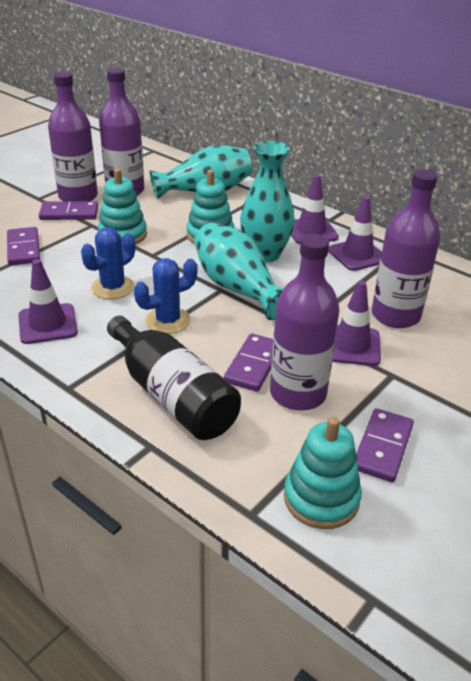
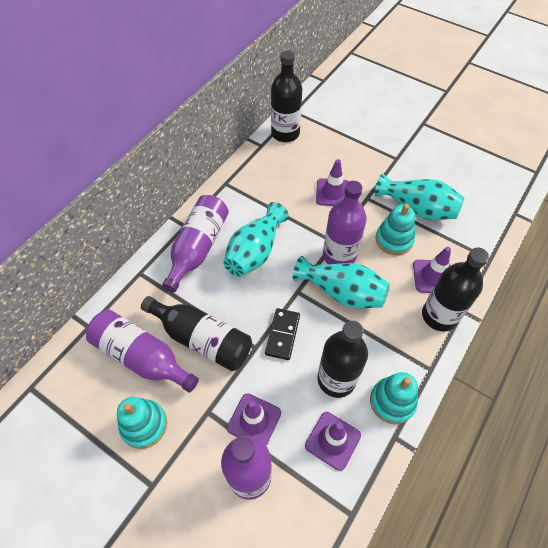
black bottle: [107,316,241,440] = 1 -> [141,296,252,371] [271,50,303,142] [317,321,368,398] [422,248,489,331] = 4
black domino: none = 0 -> [265,308,300,360] = 1
blue cactus: [81,227,135,299] [134,258,198,334] = 2 -> none = 0
purple domino: [7,227,40,265] [39,201,98,220] [224,333,273,392] [356,408,414,482] = 4 -> none = 0

